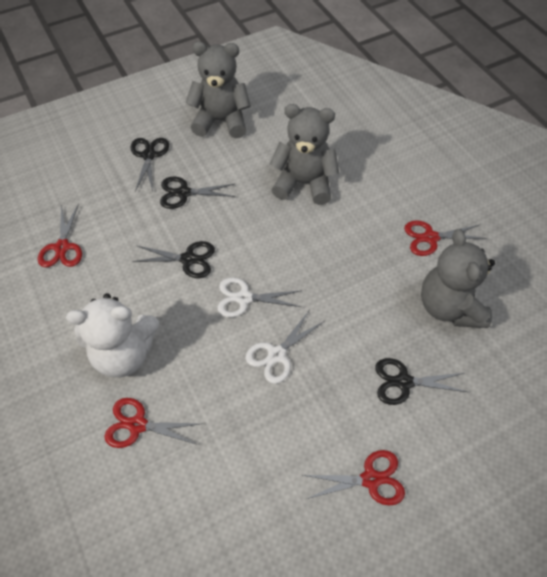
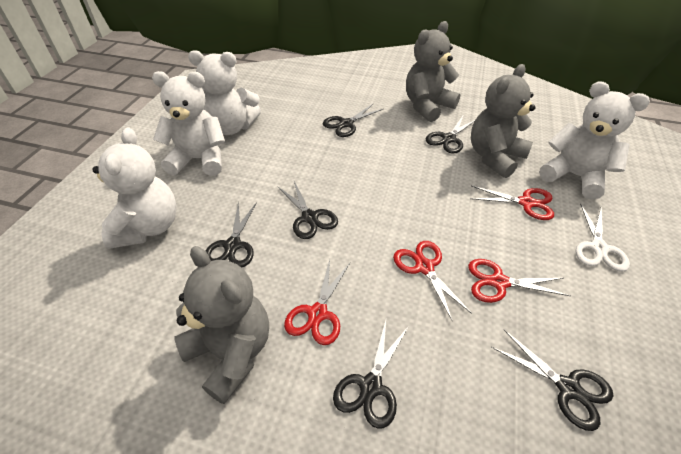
black scissors: [130,138,169,192] [132,241,215,278] [160,177,235,209] [375,358,467,405] = 4 -> [205,201,257,268] [277,181,338,239] [323,104,383,137] [333,320,409,429] [426,116,475,154] [492,330,613,431] = 6
white scissors: [217,277,302,317] [245,311,324,384] = 2 -> [575,204,630,272] = 1
white teddy bear: [66,293,159,377] = 1 -> [92,127,177,249] [152,71,225,176] [188,50,261,135] [539,81,650,200] = 4

